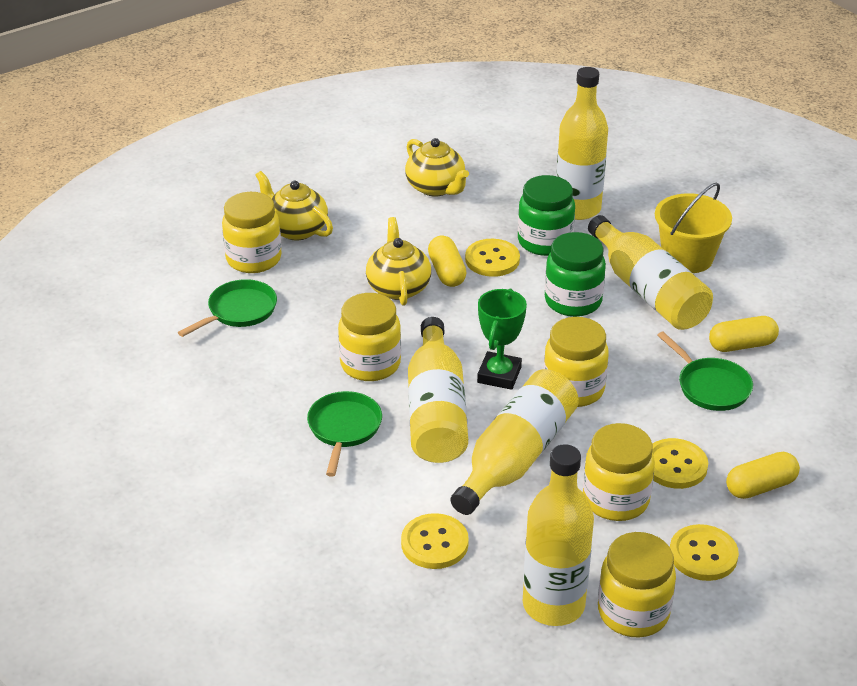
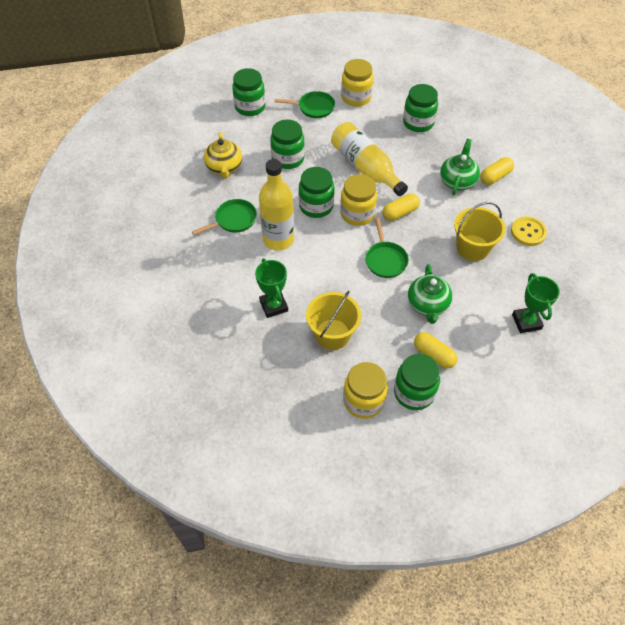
green jar: [518,175,575,256] [545,232,606,317] = 2 -> [232,68,266,116] [270,119,305,169] [298,167,335,218] [394,354,440,410] [403,84,438,132] = 5
green teapot: none = 0 -> [408,264,452,324] [440,139,480,195] = 2
green trophy: [477,289,527,390] = 1 -> [255,258,288,318] [512,273,560,333] = 2
yellow bottle: [408,317,468,463] [451,369,579,515] [523,444,594,626] [556,67,608,220] [588,215,713,330] = 5 -> [259,159,294,251] [331,122,408,196] = 2
yellow bucket: [655,182,732,273] = 1 -> [306,291,361,350] [454,202,506,261] = 2
yellow button: [401,513,469,569] [465,239,520,277] [652,438,708,489] [670,524,739,581] = 4 -> [511,216,547,246] = 1
yellow jar: [222,192,282,273] [338,293,401,381] [544,317,609,407] [583,423,655,521] [598,532,676,638] = 5 -> [340,174,377,226] [341,59,373,106] [343,362,388,419] = 3
yellow teapot: [255,171,333,240] [366,217,431,306] [405,138,469,197] = 3 -> [204,132,242,179] = 1

